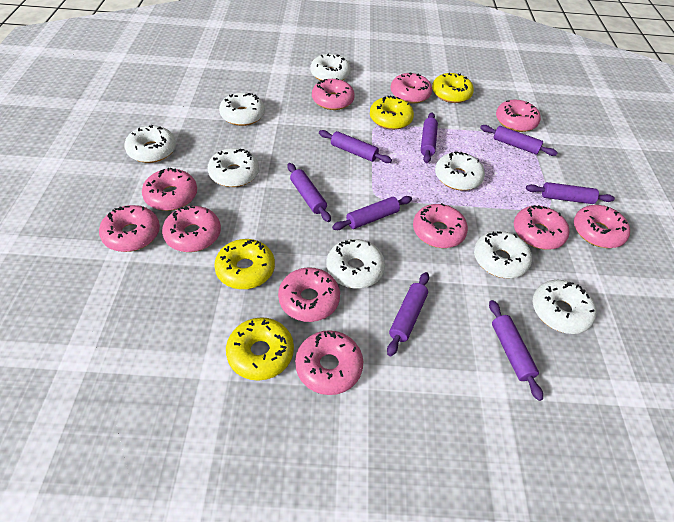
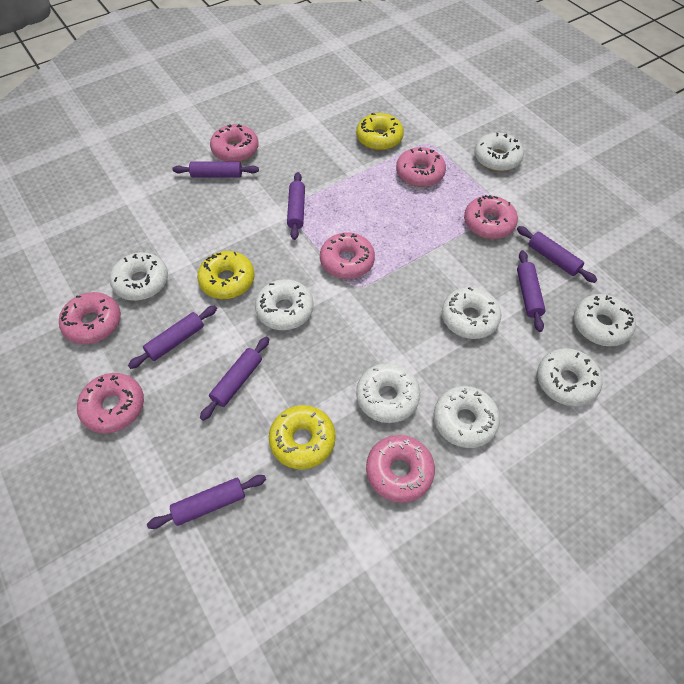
pink donut: [99,205,160,252] [142,168,197,211] [162,206,221,252] [278,267,340,322] [295,330,363,395] [312,78,355,110] [391,72,432,103] [413,203,468,248] [496,100,541,132] [514,205,569,250] [574,205,630,248] = 11 -> [59,292,121,344] [77,373,144,433] [210,124,259,162] [320,232,375,279] [366,435,435,503] [396,147,446,187] [464,195,518,239] = 7
purple rolling pin: [287,163,331,222] [319,130,392,163] [332,196,412,230] [387,272,429,356] [421,112,438,163] [480,125,558,156] [489,300,543,401] [526,182,615,204] = 8 -> [128,306,217,369] [147,475,266,529] [172,161,259,178] [200,337,269,421] [287,172,305,240] [517,226,597,283] [517,250,546,332] = 7
yellow donut: [214,239,275,289] [226,317,294,381] [370,96,414,130] [432,73,474,103] = 4 -> [197,251,255,299] [269,405,336,469] [356,113,404,151] = 3

